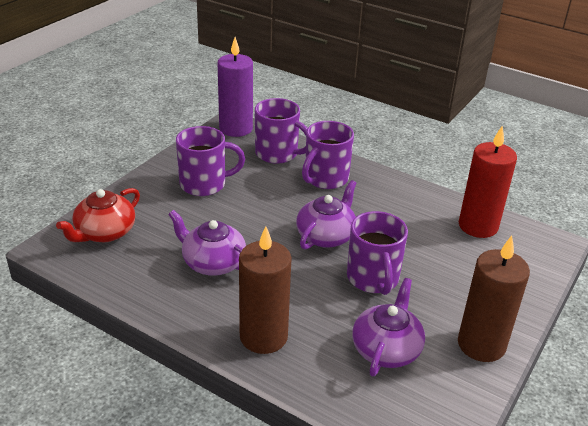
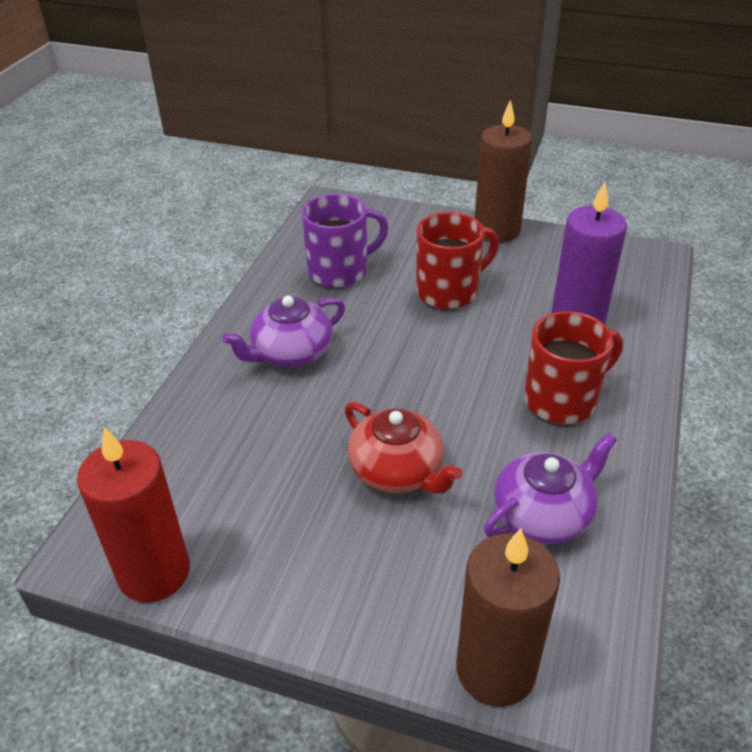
purple mug: [176,126,245,196] [255,98,308,164] [302,121,354,189] [347,211,408,295] = 4 -> [301,194,388,288] = 1
purple teapot: [168,210,246,276] [296,180,357,250] [352,278,425,377] = 3 -> [222,296,345,367] [484,433,617,544] = 2
red mug: none = 0 -> [416,212,499,309] [524,311,623,424] = 2

